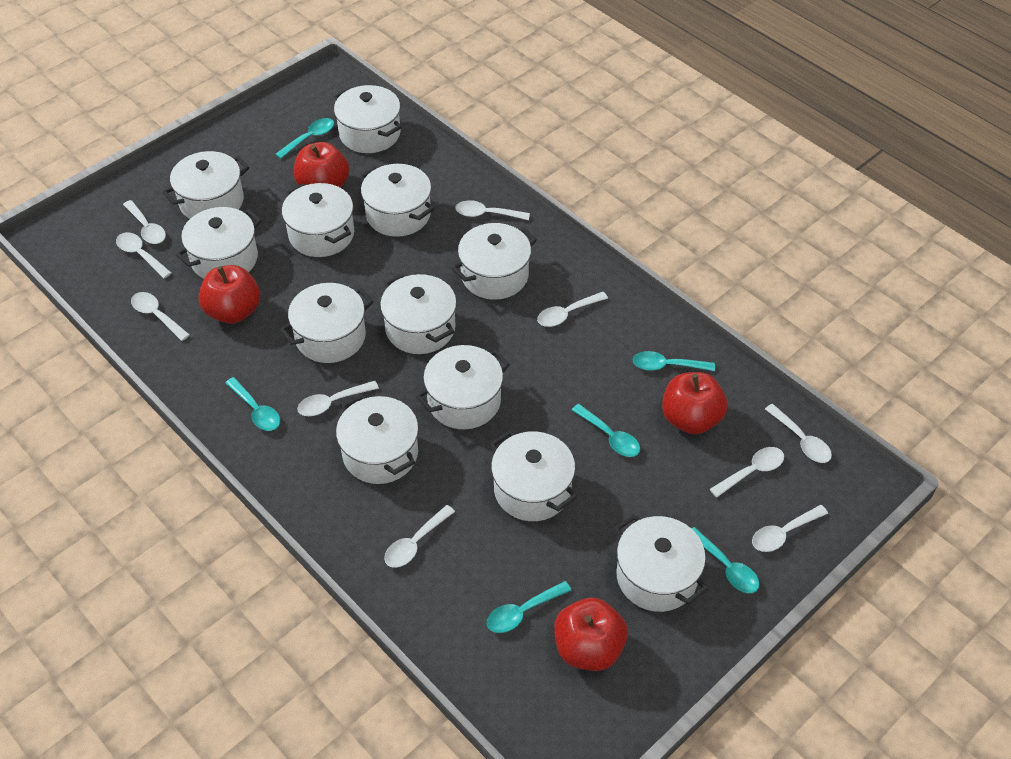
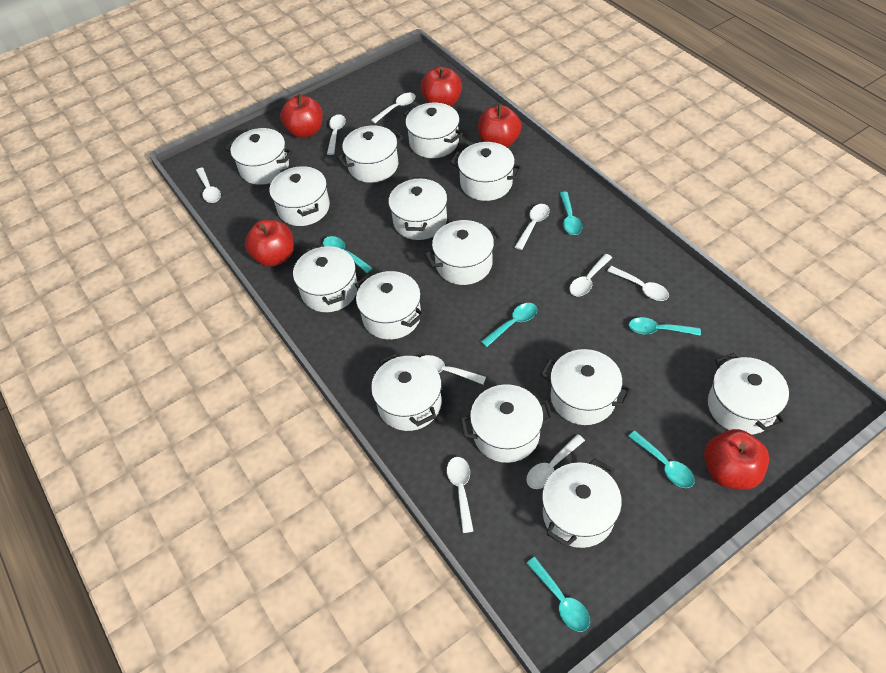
red apple: [199,265,260,324] [294,142,349,187] [554,598,628,671] [662,372,727,435] = 4 -> [245,220,294,267] [280,94,323,138] [420,67,462,106] [478,103,522,147] [704,429,769,490] = 5
white pot: [162,151,249,219] [176,207,262,279] [280,283,373,363] [282,183,354,257] [334,85,402,153] [336,394,419,484] [359,164,434,237] [380,273,457,354] [416,345,510,429] [451,223,537,300] [490,431,577,521] [615,514,708,612] = 12 -> [225,128,293,185] [269,165,330,226] [293,244,358,312] [337,126,403,183] [355,271,424,340] [371,353,442,431] [388,177,447,240] [403,103,463,158] [424,220,502,285] [450,142,523,201] [460,384,554,463] [541,349,632,425] [542,458,622,548] [708,353,789,435] = 14
white spoon: [116,232,171,278] [123,200,166,244] [131,292,190,341] [297,381,379,416] [384,505,455,568] [455,200,530,220] [537,292,608,327] [710,447,784,498] [752,505,828,552] [765,404,832,463] = 10 -> [196,167,221,203] [327,114,346,155] [371,93,416,123] [420,355,486,385] [447,457,473,533] [515,204,550,250] [526,434,585,489] [570,254,612,296] [607,266,669,301] = 9

